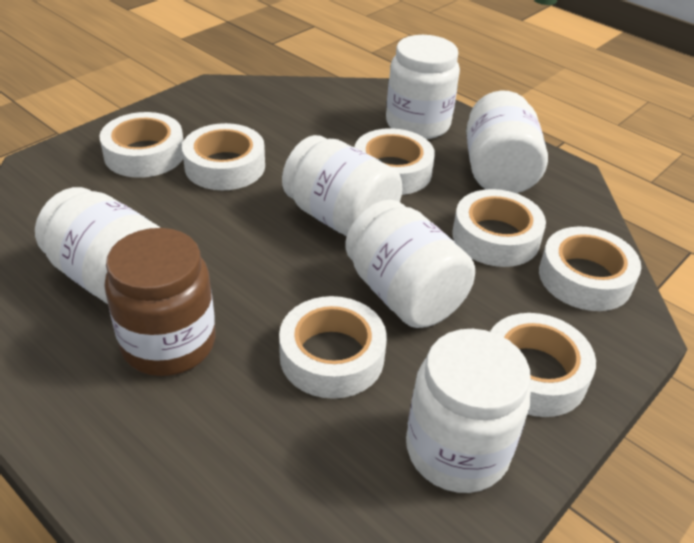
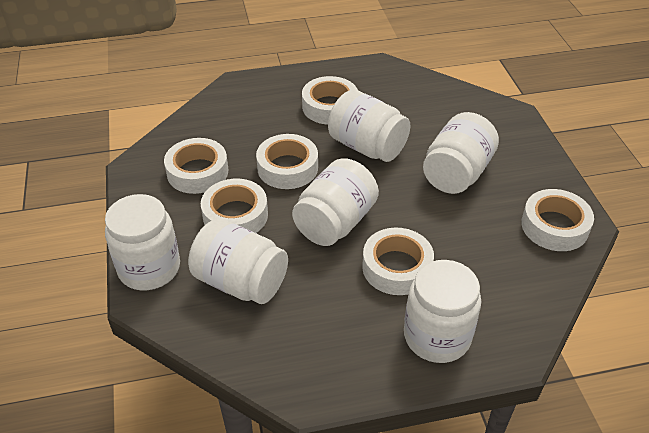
brown jar: [104,228,215,376] = 1 -> none = 0
white tape: [99,112,184,178] [182,123,265,190] [279,296,387,399] [355,128,435,195] [452,189,546,267] [490,313,596,417] [539,226,641,311] = 7 -> [164,138,228,194] [201,179,268,233] [256,134,318,189] [302,76,358,124] [362,228,434,295] [521,189,594,251] = 6

